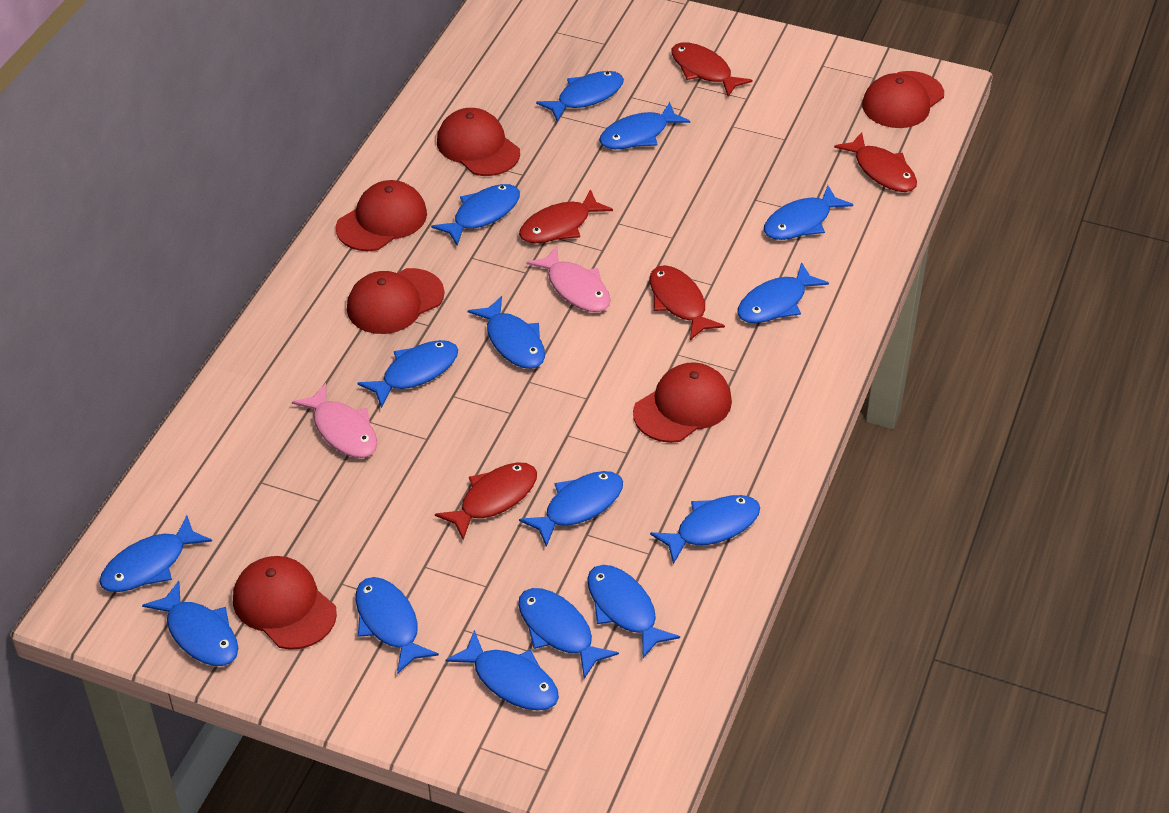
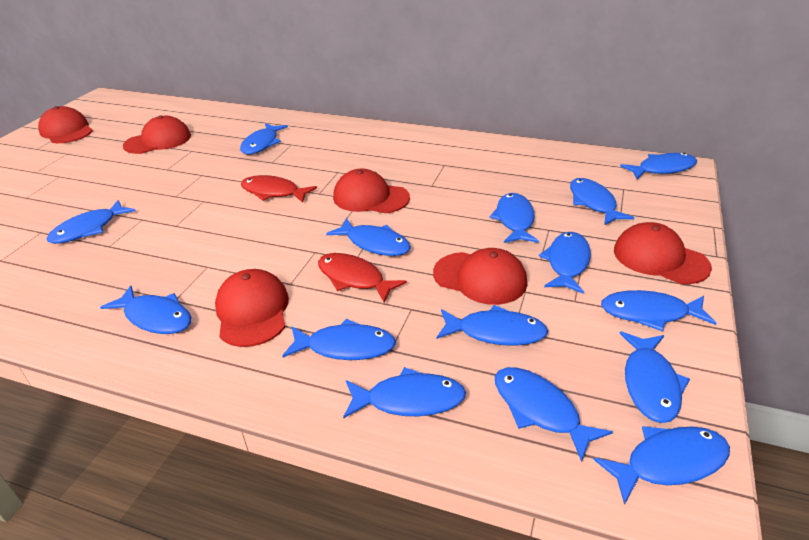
pink fish: [292,383,377,458] [527,246,611,312] = 2 -> none = 0
red fish: [435,462,537,540] [519,189,613,243] [650,265,725,340] [671,42,753,97] [834,132,917,192] = 5 -> [241,175,317,203] [318,253,407,303] = 2

